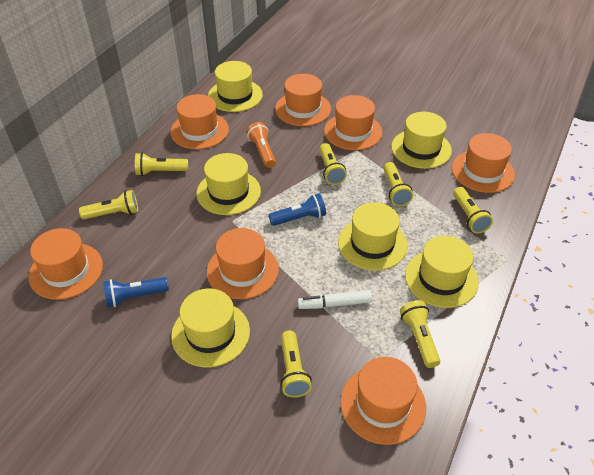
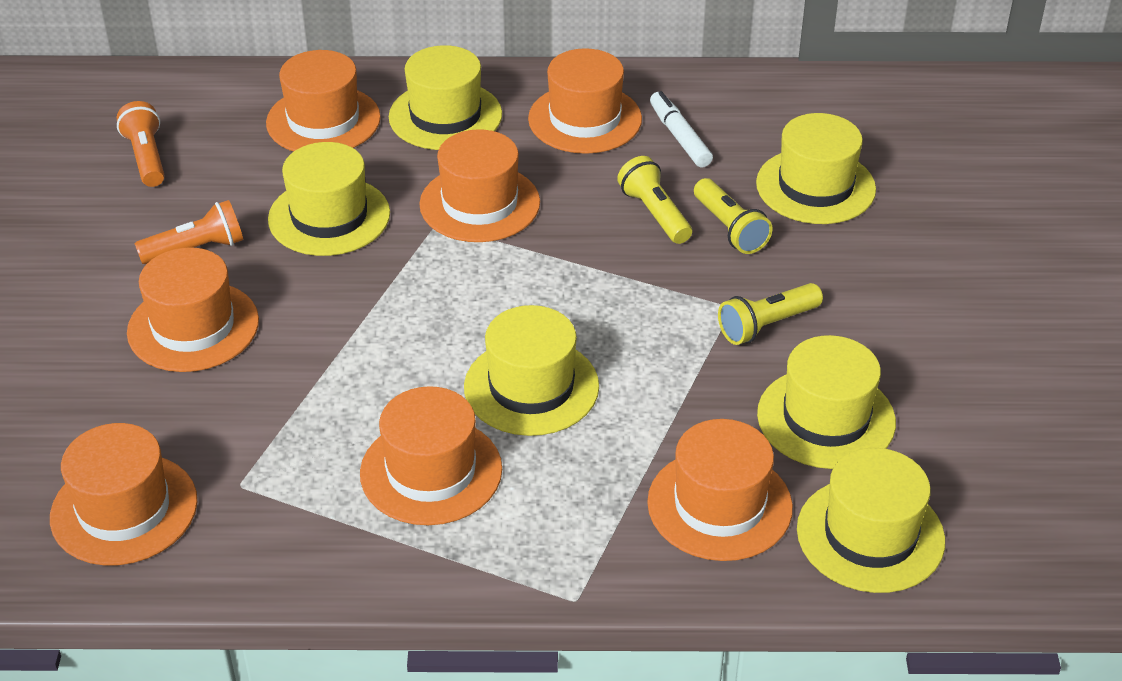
blue flashlight: [103,277,169,307] [269,193,326,226] = 2 -> none = 0
orange flashlight: [247,122,276,168] = 1 -> [117,101,165,187] [135,200,243,264] = 2
yellow flashlight: [79,190,138,219] [135,153,188,176] [280,330,312,398] [319,143,347,185] [383,162,413,206] [400,300,440,368] [453,187,493,234] = 7 -> [617,156,692,244] [694,178,773,254] [718,283,823,345] = 3

